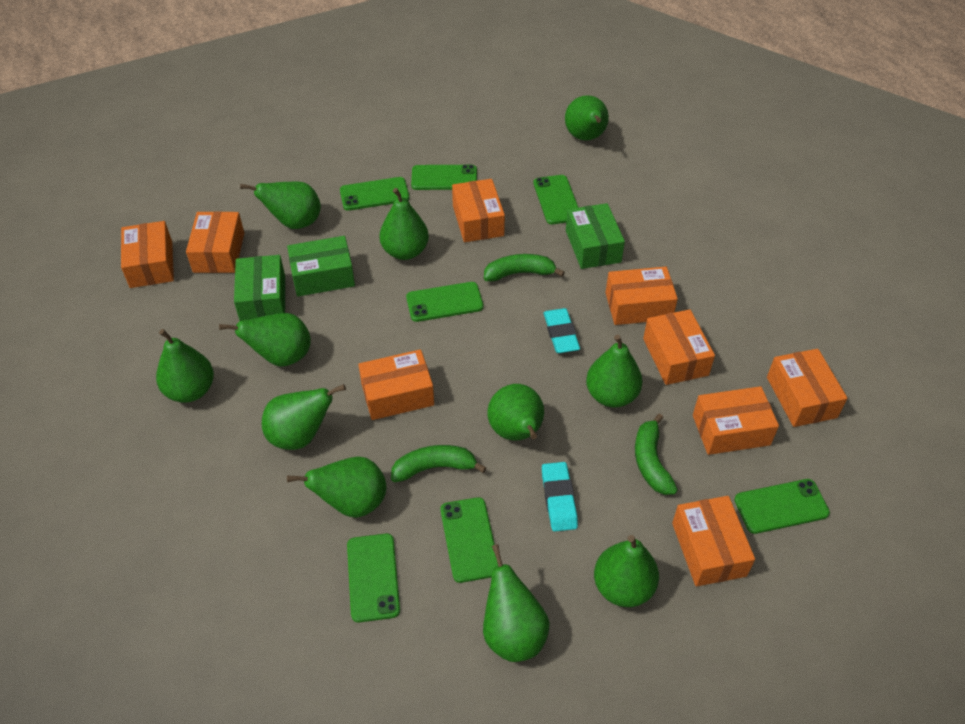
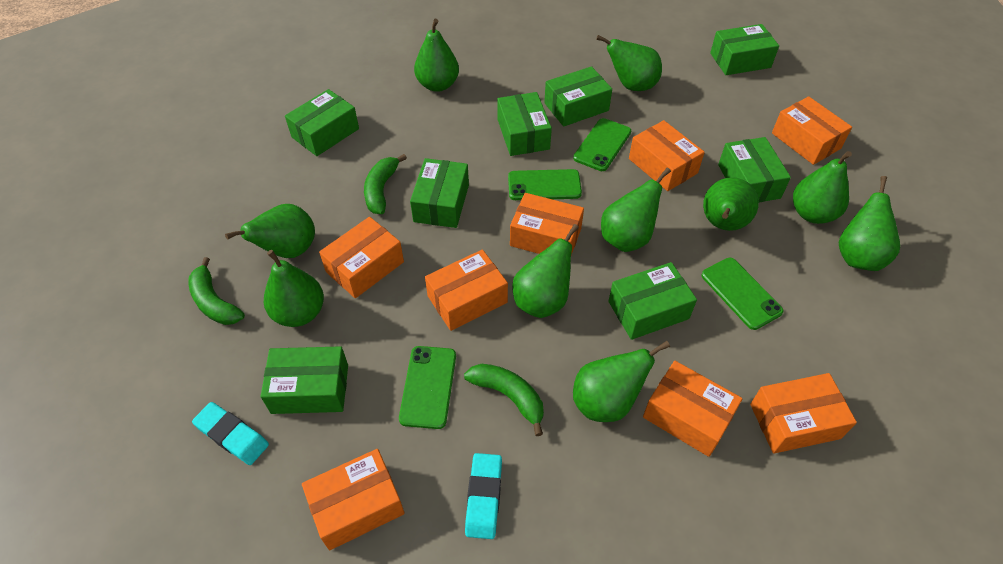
green box: [234,255,285,321] [287,236,355,296] [566,203,625,269] = 3 -> [261,346,348,414] [285,89,359,156] [410,158,469,228] [497,92,552,156] [544,66,612,127] [608,262,697,340] [710,24,779,75] [718,137,791,203] = 8
green pear: [156,329,214,403] [219,313,311,367] [240,181,321,229] [262,384,346,450] [287,456,386,518] [379,188,429,260] [483,544,550,662] [487,384,544,440] [565,95,609,141] [586,335,643,408] [594,535,659,607] = 11 -> [225,204,315,258] [264,250,324,327] [414,19,459,92] [512,224,579,318] [573,341,670,422] [596,35,662,91] [601,168,671,252] [703,177,759,231] [793,151,852,224] [838,176,900,271] = 10
green phone: [340,177,410,211] [347,534,400,622] [406,282,484,322] [411,165,477,190] [441,497,498,583] [533,175,579,224] [734,479,830,534] = 7 -> [399,346,456,429] [508,169,582,200] [573,118,631,171] [702,258,784,330] = 4
orange box: [121,221,174,288] [186,211,244,273] [358,349,434,420] [452,179,505,242] [606,267,678,325] [643,309,715,385] [672,496,755,586] [693,386,779,455] [767,349,847,427] = 9 -> [302,449,404,550] [319,217,404,298] [425,250,508,331] [510,193,584,255] [629,120,705,191] [643,361,742,457] [750,373,857,454] [772,96,852,165] = 8

